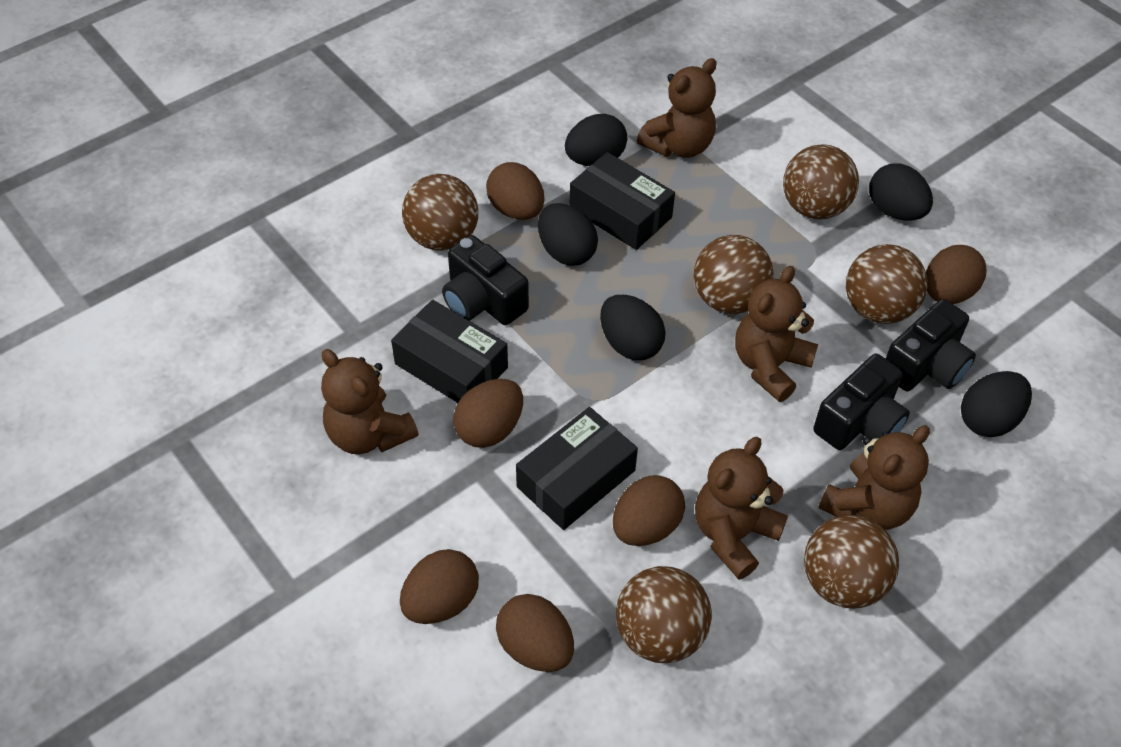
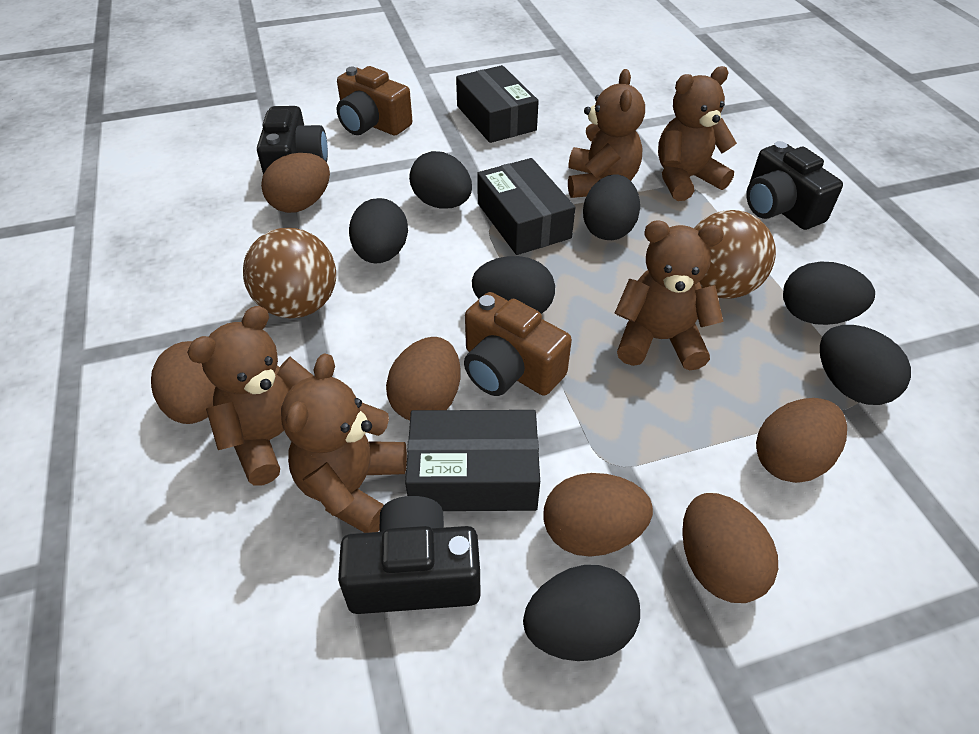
black egg: [538,203,598,266] [565,114,627,166] [600,295,666,360] [869,163,933,220] [961,371,1032,437] = 5 -> [349,198,408,264] [409,151,472,209] [472,256,555,314] [523,565,640,661] [583,174,640,240] [783,262,875,325] [820,325,911,405] = 7
brown ball: [402,174,479,251] [616,566,712,663] [694,235,774,314] [783,144,859,220] [804,515,899,609] [846,244,928,324] = 6 -> [243,228,336,318] [694,210,776,299] = 2
brown camera: none = 0 -> [337,66,412,135] [464,292,572,396] = 2

